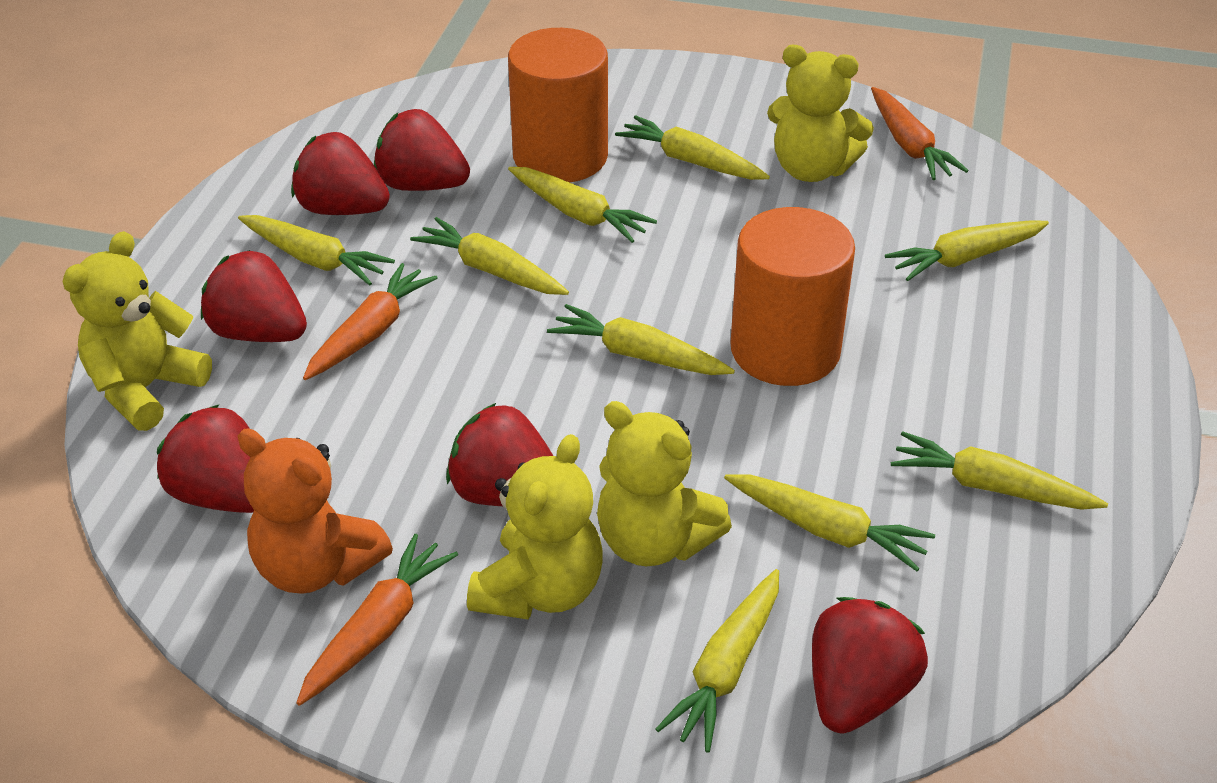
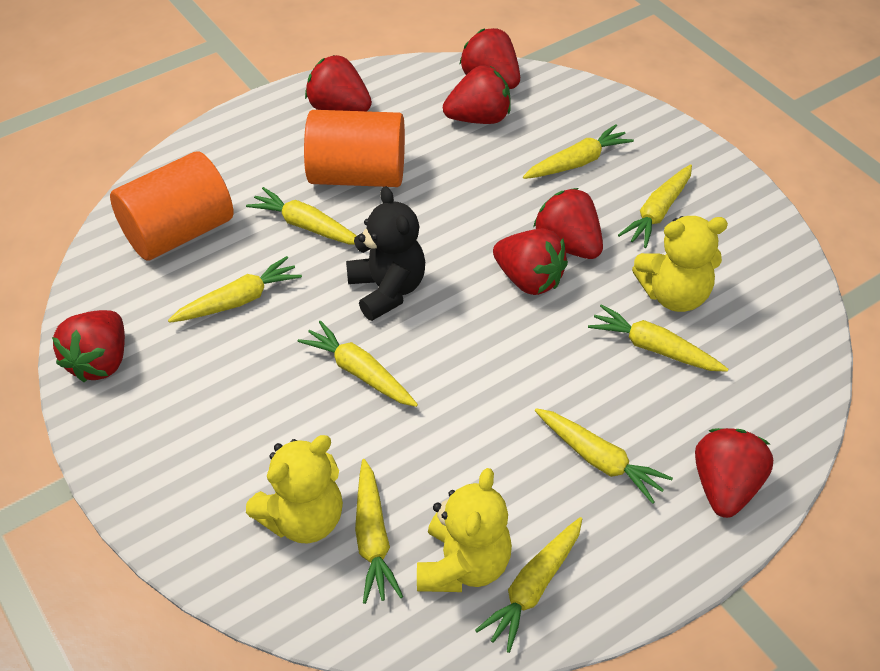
black teddy bear: none = 0 -> [346,186,425,321] = 1
orange carrot: [296,534,458,706] [303,263,438,380] [871,87,969,180] = 3 -> none = 0
orange teddy bear: [238,428,393,594] = 1 -> none = 0
red strawberry: [157,404,254,513] [201,250,307,342] [291,132,390,215] [374,109,470,191] [446,403,553,506] [812,597,928,734] = 6 -> [52,310,125,382] [305,55,372,111] [443,66,511,124] [459,28,520,89] [493,229,568,295] [533,188,603,259] [695,428,773,518] = 7
yellow teddy bear: [62,231,212,431] [467,434,602,619] [597,401,732,566] [767,44,874,182] = 4 -> [246,435,343,543] [417,468,512,592] [632,216,728,312] = 3

